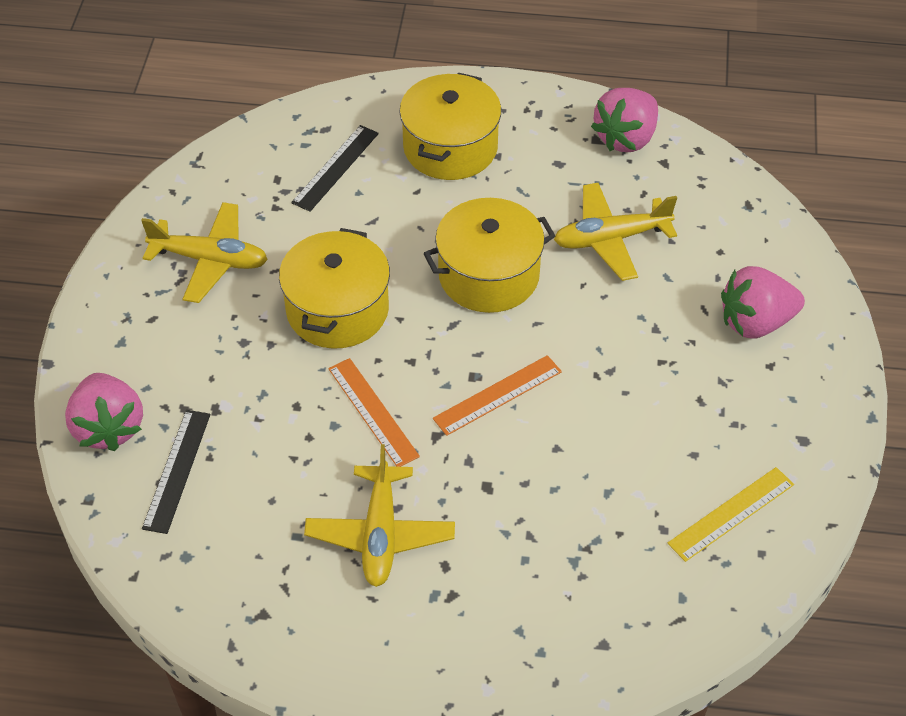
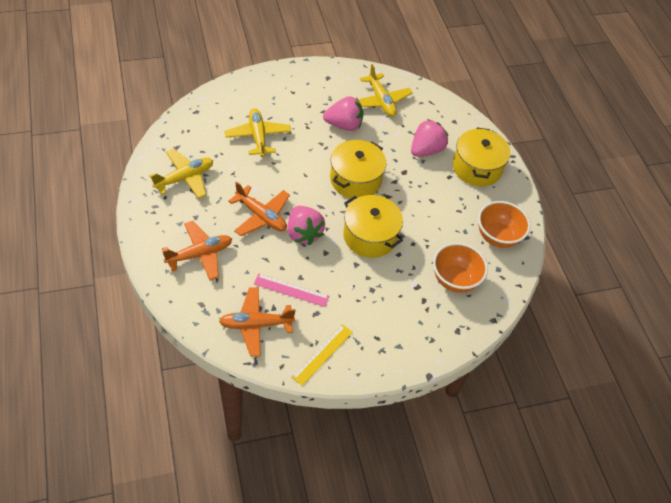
black ruler: [142,410,210,534] [291,125,379,212] = 2 -> none = 0
orange bowl: none = 0 -> [433,243,488,293] [478,201,531,248] = 2
orange plane: none = 0 -> [162,221,232,280] [219,287,296,356] [228,181,290,236] = 3
orange ruler: [328,358,420,467] [433,355,562,436] = 2 -> none = 0
pink ruler: none = 0 -> [254,273,329,307] = 1

